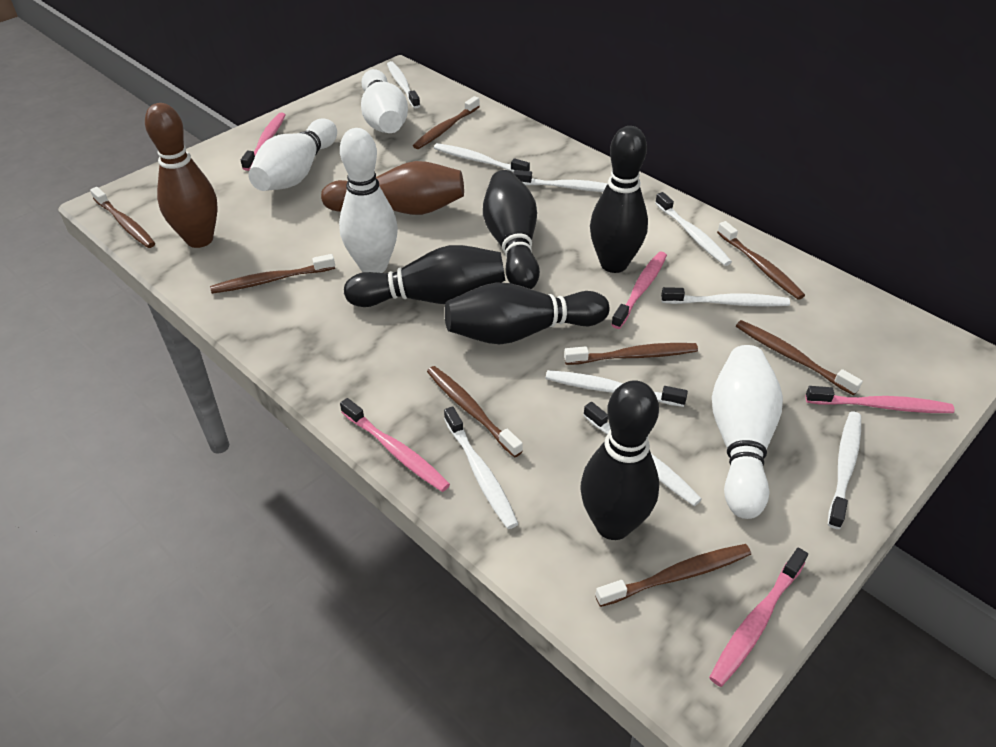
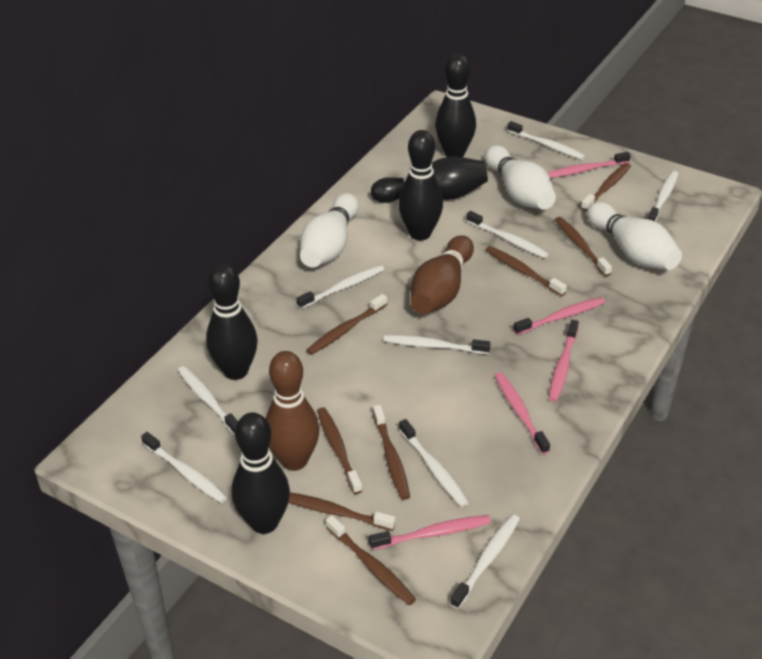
white bowling pin: [248,118,337,191] [339,128,398,273] [361,69,408,133] [712,345,783,519] = 4 -> [300,193,359,267] [485,145,556,210] [587,202,682,270] = 3

